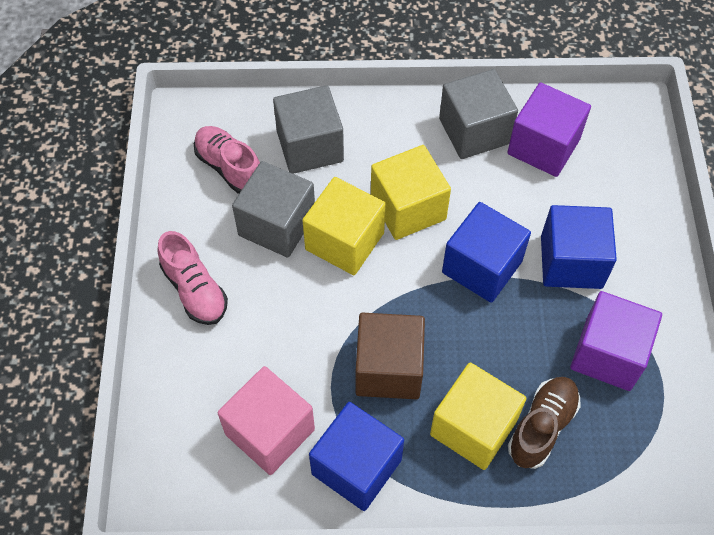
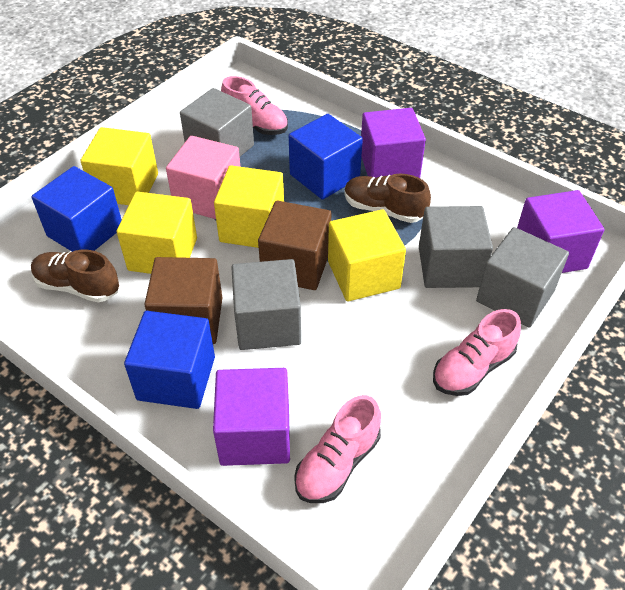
brown cube: [356,313,425,399] = 1 -> [144,257,222,344] [258,200,331,290] = 2
brown shoe: [508,377,580,469] = 1 -> [31,250,119,302] [344,174,431,223] = 2
grey cube: [232,161,315,258] [273,85,344,174] [439,69,518,159] = 3 -> [180,88,254,157] [231,259,301,350] [419,206,493,288] [476,227,569,328] = 4
pink shoe: [157,231,228,325] [194,126,260,194] = 2 -> [221,76,288,135] [294,395,381,503] [433,309,521,396] = 3
purple cube: [507,83,591,177] [570,291,662,391] = 2 -> [213,368,290,466] [361,108,426,178] [517,190,604,273] = 3
yellow cube: [302,177,386,275] [371,145,451,240] [430,362,527,470] = 3 -> [81,127,158,205] [117,192,197,274] [214,166,284,248] [328,209,406,302] = 4

